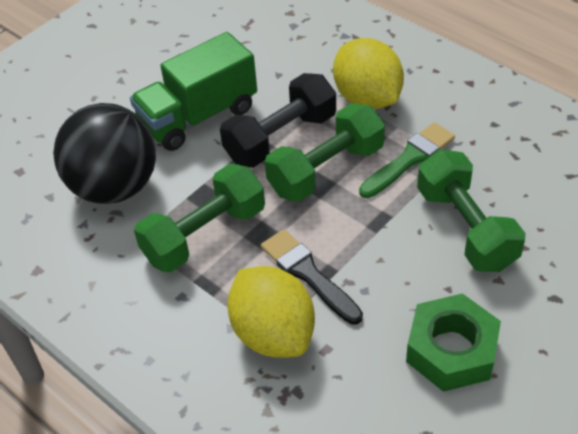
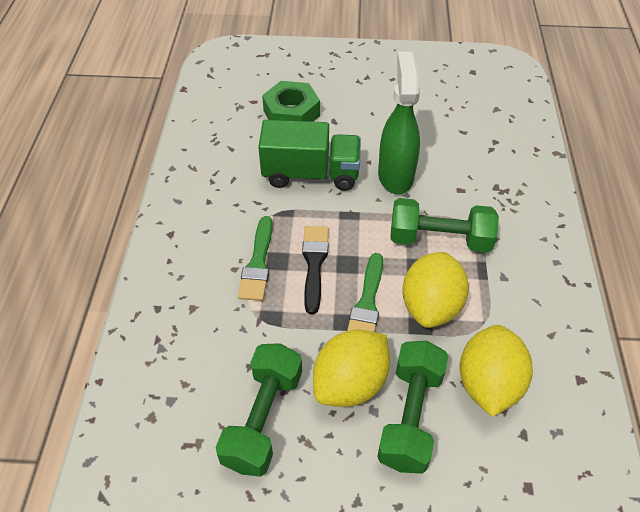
black ball: [53,103,156,204] = 1 -> none = 0
black dumbbell: [220,73,336,167] = 1 -> none = 0
green brush: [359,122,455,198] = 1 -> [238,216,273,301] [347,253,383,332] = 2
green spray bottle: none = 0 -> [378,52,420,194] = 1
yellow lemon: [227,266,315,358] [333,38,404,109] = 2 -> [313,330,390,407] [402,252,469,328] [460,325,533,417] = 3

